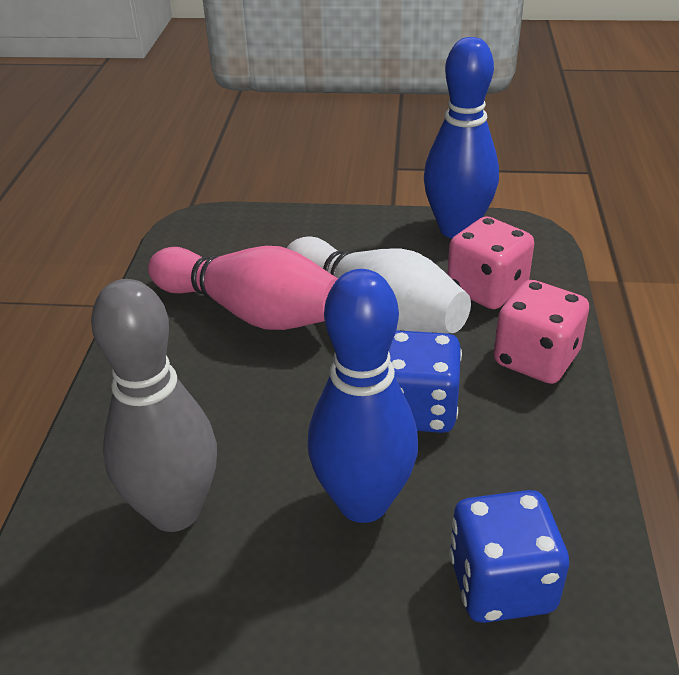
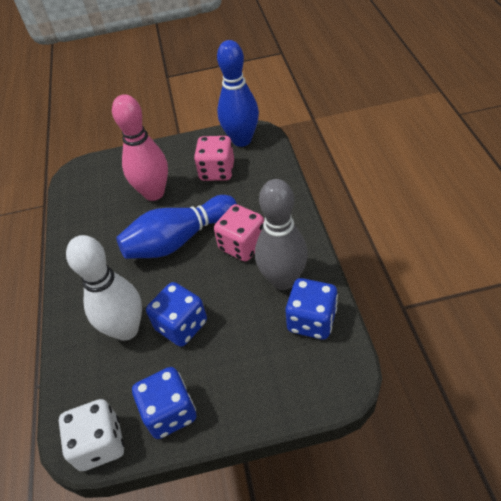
blue dice: [389,330,462,433] [449,490,569,623] = 2 -> [132,367,196,439] [146,282,207,347] [286,278,338,339] = 3
white dice: none = 0 -> [59,399,124,471] = 1

